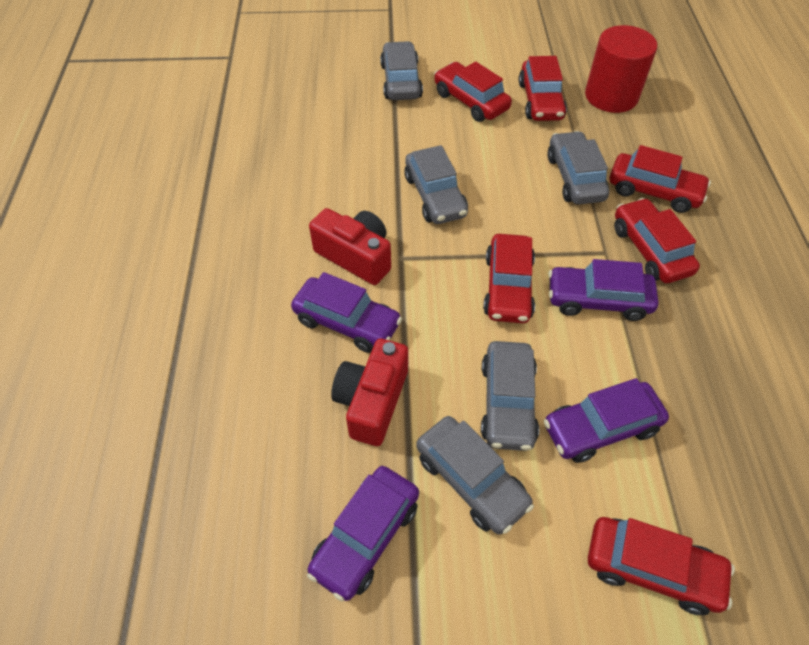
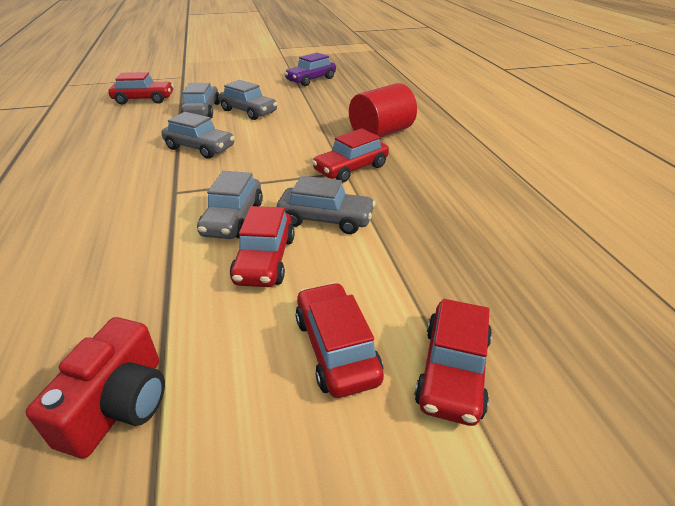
purple car: [291,272,402,353] [307,466,419,602] [544,378,669,463] [548,259,659,321] = 4 -> [284,53,336,86] = 1
red camera: [309,208,391,285] [331,339,408,446] = 2 -> [26,317,165,458] = 1
red car: [434,61,512,122] [483,234,535,323] [519,56,567,121] [588,517,735,615] [610,145,711,213] [614,198,700,283] = 6 -> [108,72,174,104] [230,206,295,287] [296,282,384,398] [312,128,389,183] [414,299,492,426] = 5

